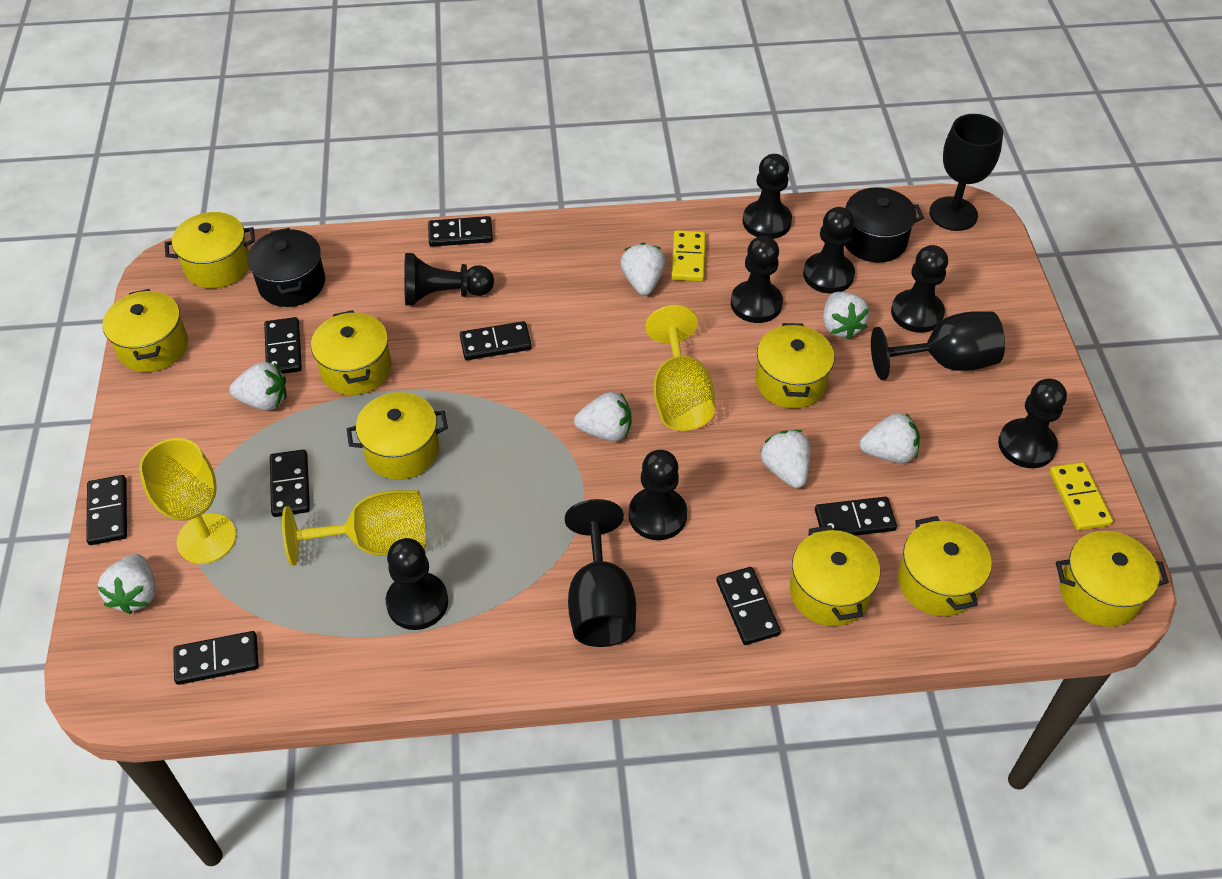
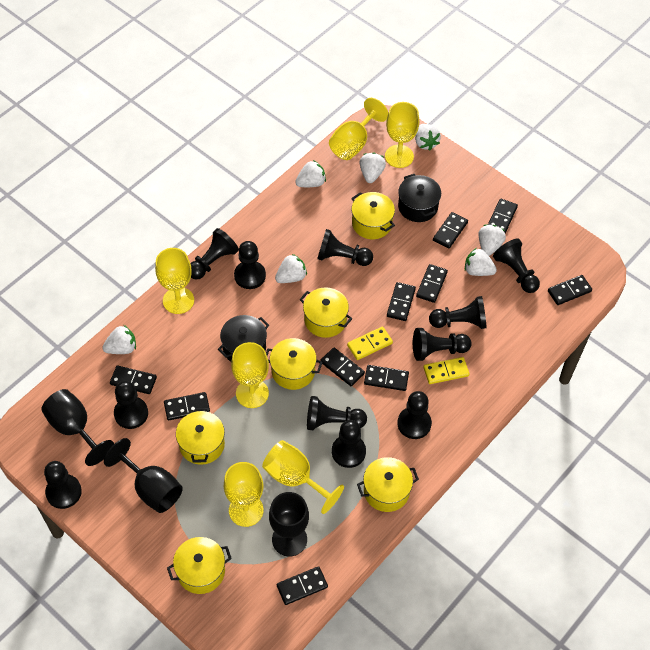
black domino: [86,475,127,545] [173,631,259,685] [264,317,302,374] [270,449,310,517] [428,216,493,247] [460,321,532,360] [717,567,781,645] [815,497,897,536] = 8 -> [110,365,157,394] [164,392,210,421] [277,566,328,605] [320,348,365,386] [364,365,409,391] [387,282,416,321] [416,264,448,303] [433,212,468,249] [488,199,518,234] [548,275,592,305] = 10
black pawn: [386,538,448,630] [404,253,494,306] [629,450,687,540] [731,236,783,323] [743,154,792,239] [803,207,855,293] [891,245,948,333] [998,379,1067,468] = 8 -> [44,461,82,509] [114,381,148,429] [190,228,239,280] [234,241,266,289] [307,396,367,430] [317,229,373,266] [332,420,366,468] [397,391,432,439] [413,328,472,361] [429,296,486,329] [493,238,540,293] = 11
yellow goblet: [139,438,236,564] [282,490,426,566] [645,305,715,431] = 3 -> [155,248,194,314] [224,462,264,527] [231,342,269,408] [262,440,344,514] [329,98,388,160] [385,102,419,168] = 6
yellow pot: [102,289,188,372] [165,212,255,289] [311,310,391,395] [347,392,448,480] [755,323,835,409] [790,525,880,626] [898,516,992,616] [1056,531,1169,627] = 8 -> [167,537,232,594] [176,408,225,465] [266,338,323,390] [300,288,352,338] [351,192,395,239] [357,457,419,512] = 6

